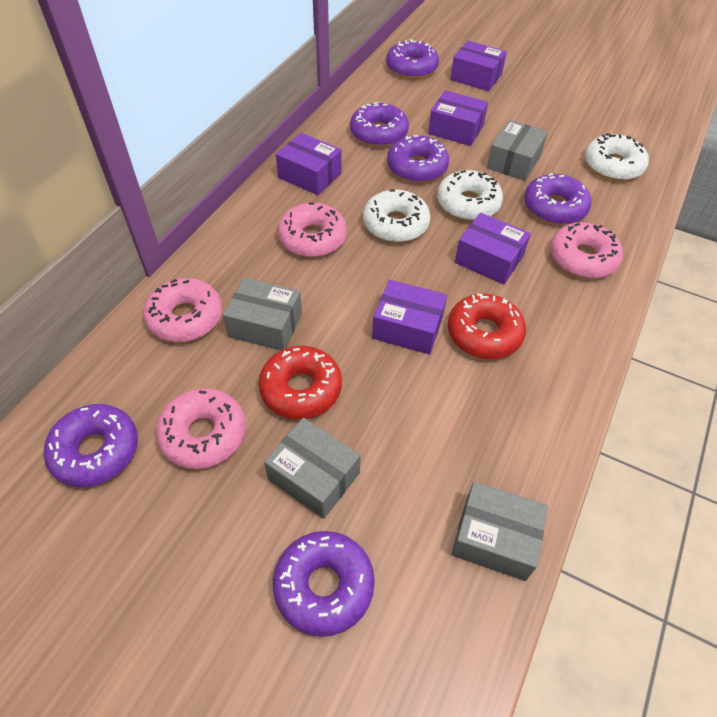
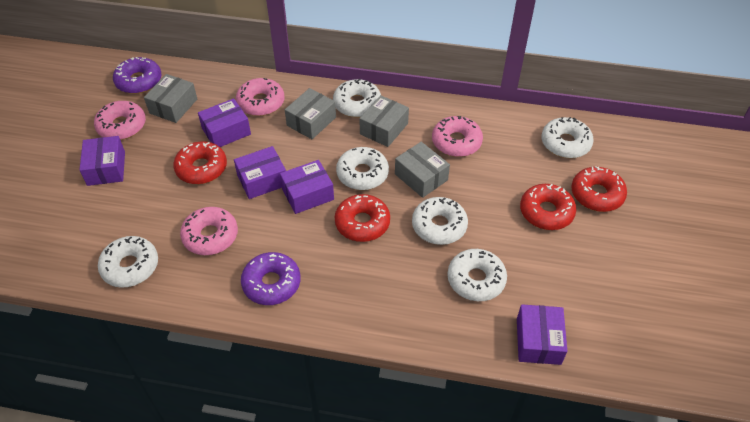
purple donut: [43,404,138,487] [273,531,375,637] [350,102,409,147] [386,39,439,79] [387,135,449,183] [524,173,592,225] = 6 -> [113,57,162,94] [241,252,301,305] = 2
red donut: [258,346,342,419] [448,293,526,359] = 2 -> [173,141,227,184] [335,194,390,242] [520,184,576,230] [571,166,627,212] = 4
white donut: [363,190,430,242] [437,170,503,221] [585,133,649,181] = 3 -> [98,236,158,288] [333,79,381,117] [336,147,389,190] [412,197,468,245] [447,249,507,301] [541,117,594,158] = 6

